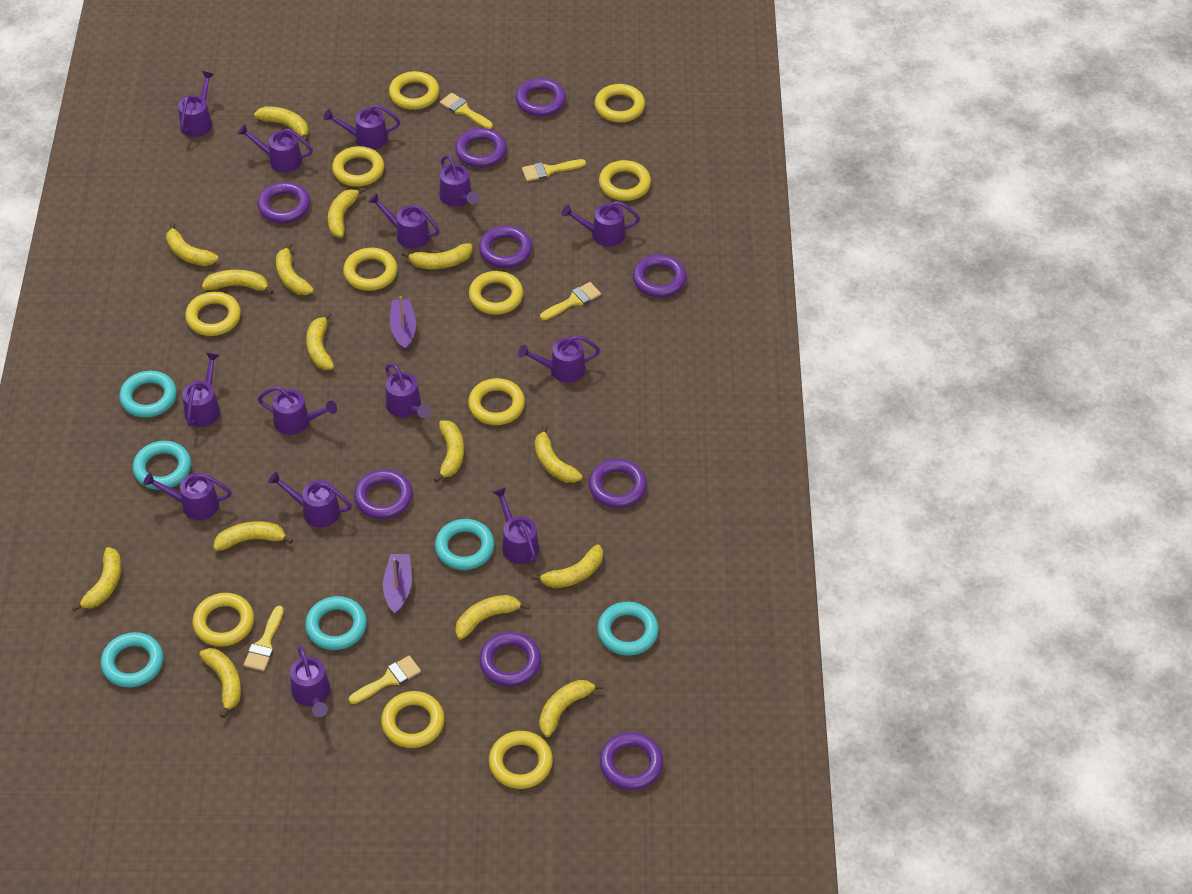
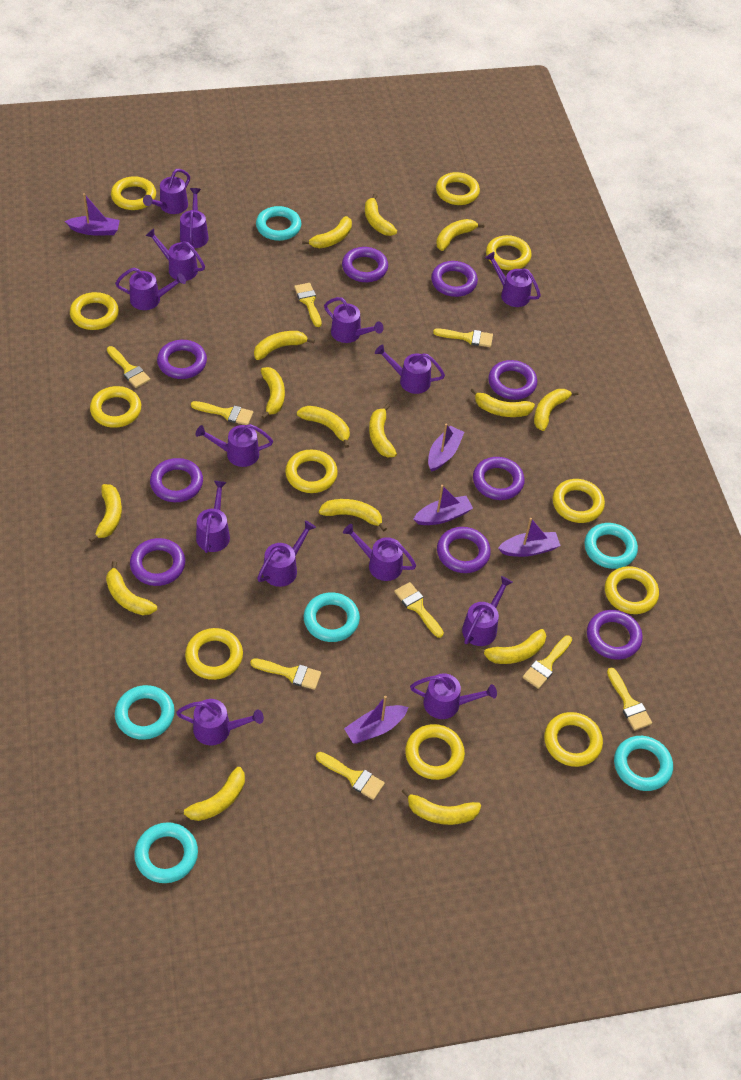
purple boat: [383,554,412,614] [390,296,416,351] = 2 -> [65,193,120,235] [344,696,408,744] [413,485,473,525] [428,424,464,471] [498,518,561,557] = 5
yellow brush: [244,606,284,671] [349,656,421,704] [440,93,493,129] [522,159,586,181] [540,282,601,320] = 5 -> [107,346,150,388] [191,401,253,425] [250,658,321,690] [294,283,322,327] [316,752,385,800] [394,582,444,638] [433,329,493,347] [523,635,572,689] [607,668,652,730] = 9

